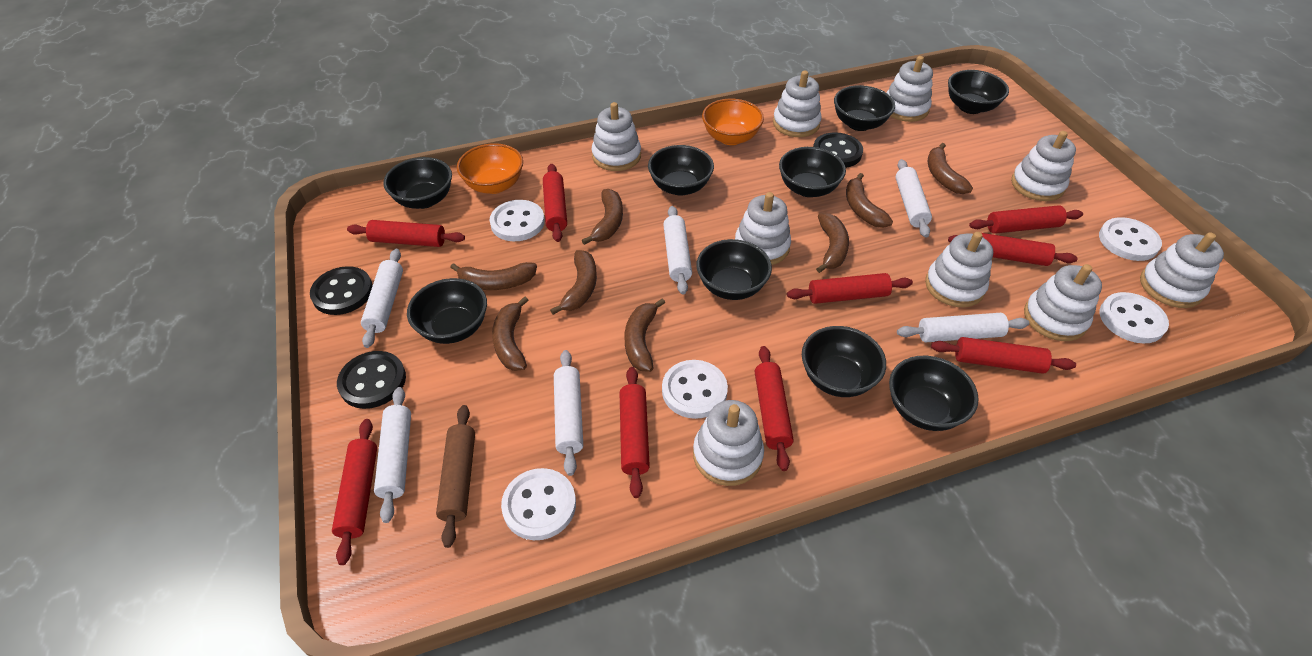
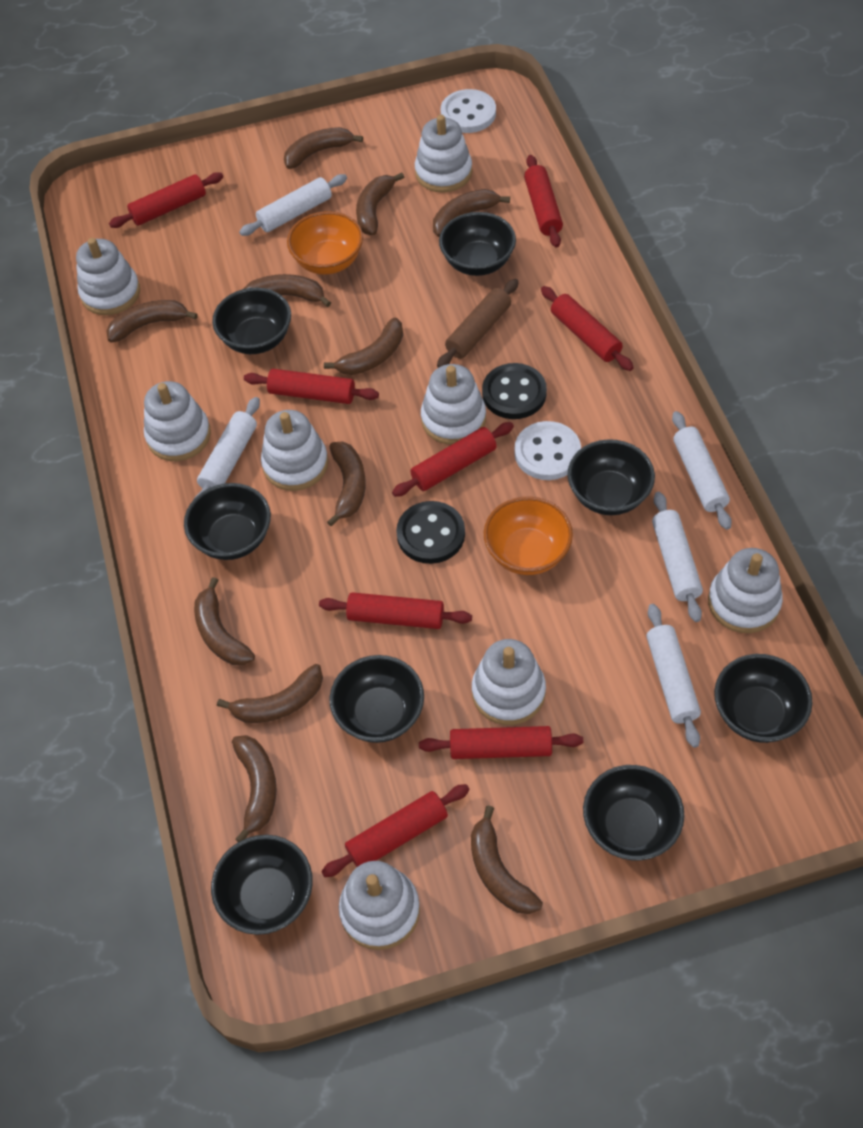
black bowl: [383,157,452,209] [407,278,487,344] [648,145,714,196] [696,239,772,300] [779,147,846,197] [802,326,886,397] [834,85,895,131] [889,356,979,431] [948,70,1009,114] = 9 -> [184,483,271,560] [211,835,313,935] [212,288,291,354] [329,655,424,743] [439,212,516,276] [568,439,655,515] [583,765,685,860] [714,654,812,743] = 8
black button: [310,266,373,315] [337,351,406,409] [813,132,863,168] = 3 -> [396,501,465,564] [482,363,547,419] = 2
brown banana: [450,262,537,290] [492,296,528,371] [550,250,597,315] [582,189,623,245] [625,298,665,372] [816,213,849,273] [846,173,893,228] [928,143,973,194] = 8 -> [106,300,198,342] [194,577,255,665] [217,664,323,723] [232,735,277,842] [244,274,331,307] [284,127,363,169] [324,318,403,375] [327,441,366,527] [356,172,404,235] [433,189,510,237] [471,805,543,914] = 11
red rolling pin: [332,419,377,565] [347,220,465,247] [543,164,567,242] [620,367,650,498] [755,346,794,471] [787,273,913,304] [931,337,1076,374] [948,233,1078,266] [969,205,1083,234] = 9 -> [109,172,223,228] [244,369,379,404] [319,592,472,629] [321,784,470,877] [392,422,514,497] [419,726,583,759] [524,155,563,248] [541,286,634,371] = 8
white button: [489,200,545,241] [501,468,576,540] [662,360,728,419] [1099,217,1162,261] [1100,292,1169,344] = 5 -> [441,89,496,133] [514,421,581,480] = 2
white rolling pin: [361,249,403,348] [374,387,411,523] [554,350,583,476] [663,206,692,295] [895,159,932,238] [897,313,1029,342] = 6 -> [194,397,260,499] [239,174,347,236] [647,604,701,748] [652,492,703,622] [672,411,732,530] = 5
white stacking toy: [591,102,641,171] [693,400,764,486] [735,192,791,265] [773,70,822,137] [886,56,933,122] [925,232,993,307] [1011,131,1076,201] [1024,264,1102,341] [1140,232,1224,308] = 9 -> [76,238,140,315] [144,381,211,461] [261,410,328,491] [339,861,420,950] [415,115,472,193] [421,364,486,445] [472,639,546,725] [708,548,783,633] = 8

